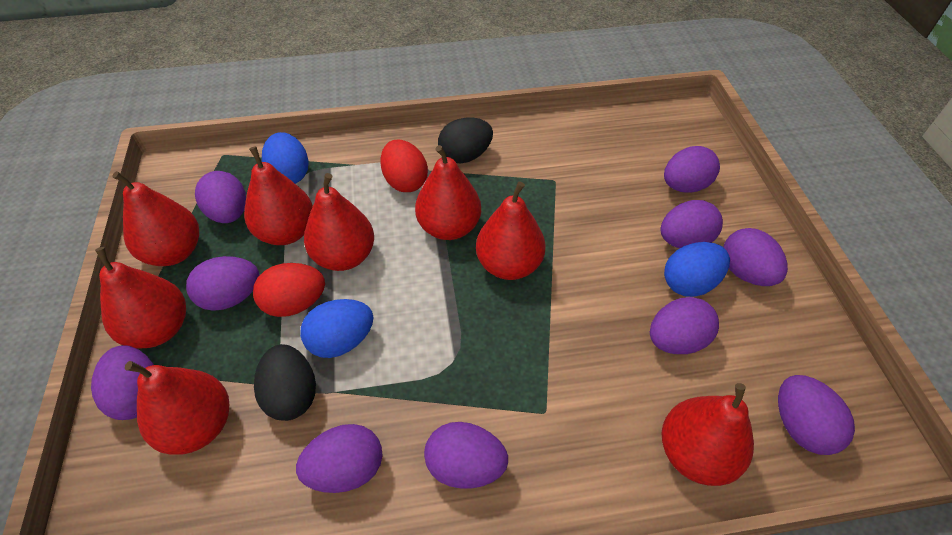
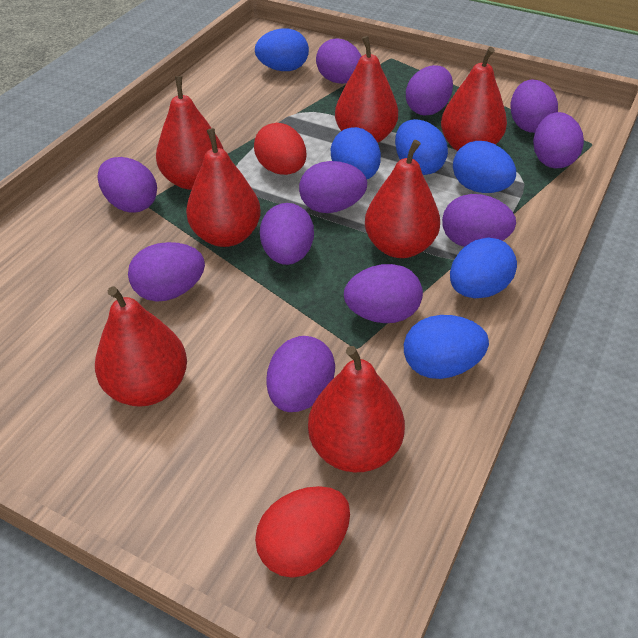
black egg: [254,344,316,421] [438,117,493,163] = 2 -> none = 0
blue egg: [262,132,309,184] [300,299,374,358] [664,242,730,297] = 3 -> [255,29,309,71] [331,127,381,179] [395,119,448,175] [404,315,489,379] [450,237,517,298] [453,141,516,193] = 6
purple egg: [91,345,154,420] [186,256,260,311] [195,171,246,223] [296,424,383,493] [424,422,508,489] [650,297,719,354] [661,200,723,248] [664,146,720,193] [723,228,788,286] [778,375,855,455] = 10 -> [97,157,157,213] [128,242,205,302] [260,203,314,265] [266,336,335,412] [299,161,367,213] [316,38,361,84] [344,264,423,323] [406,65,453,116] [442,194,516,247] [511,79,558,133] [533,112,584,168] = 11
red pear: [95,247,186,349] [112,171,199,266] [125,361,229,455] [244,146,313,245] [304,173,374,271] [415,145,481,240] [476,182,546,280] [661,383,754,486] = 8 -> [95,286,187,407] [156,76,224,190] [186,128,261,247] [308,346,405,472] [335,36,398,142] [365,140,440,258] [441,47,507,151] = 7

